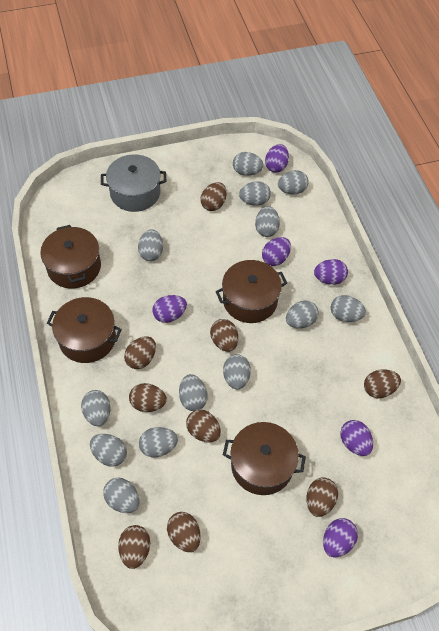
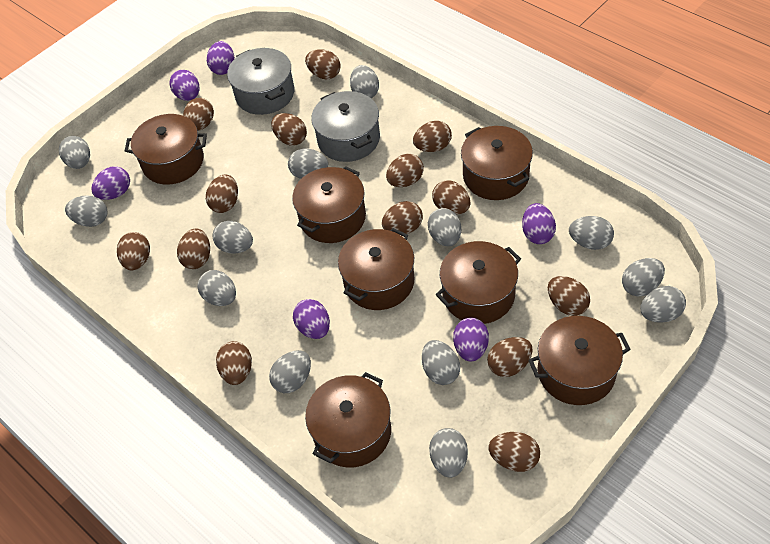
brown egg: [118,525,150,569] [124,336,156,369] [129,383,167,412] [167,512,201,552] [186,409,221,442] [201,182,226,211] [210,319,238,352] [306,477,338,517] [364,369,401,398] = 9 -> [117,232,150,270] [177,229,210,269] [183,98,214,131] [206,174,238,213] [216,341,252,385] [271,113,307,146] [305,49,341,79] [382,201,423,234] [386,154,424,187] [413,121,452,152] [432,180,471,215] [487,337,533,377] [489,432,540,472] [548,276,590,316] = 14
brown pot: [40,225,101,289] [47,297,122,363] [216,260,287,323] [223,422,306,495] = 4 -> [125,114,207,185] [292,166,366,243] [305,372,391,467] [338,228,414,310] [436,241,521,324] [461,126,533,200] [528,316,631,405] = 7
grey pot: [101,154,167,212] = 1 -> [227,48,294,115] [311,91,380,162] = 2

